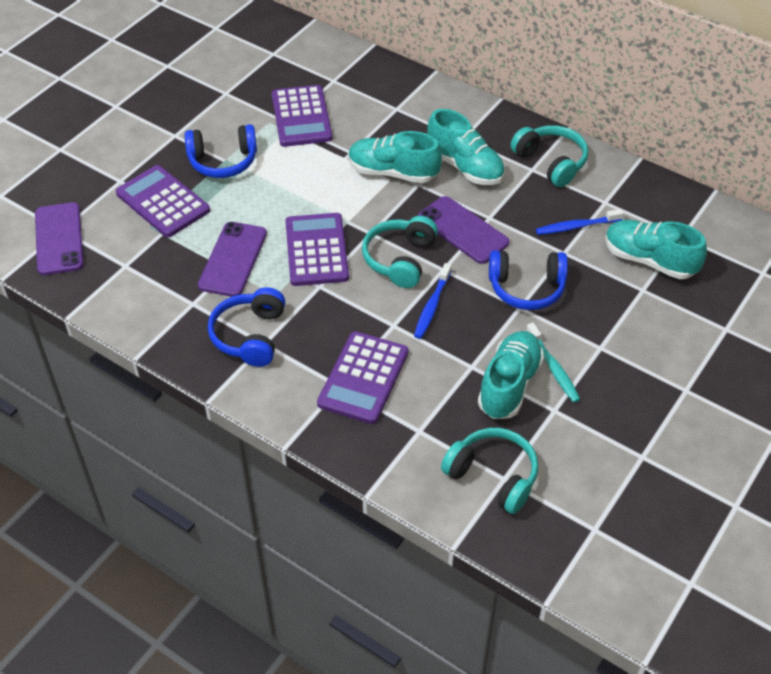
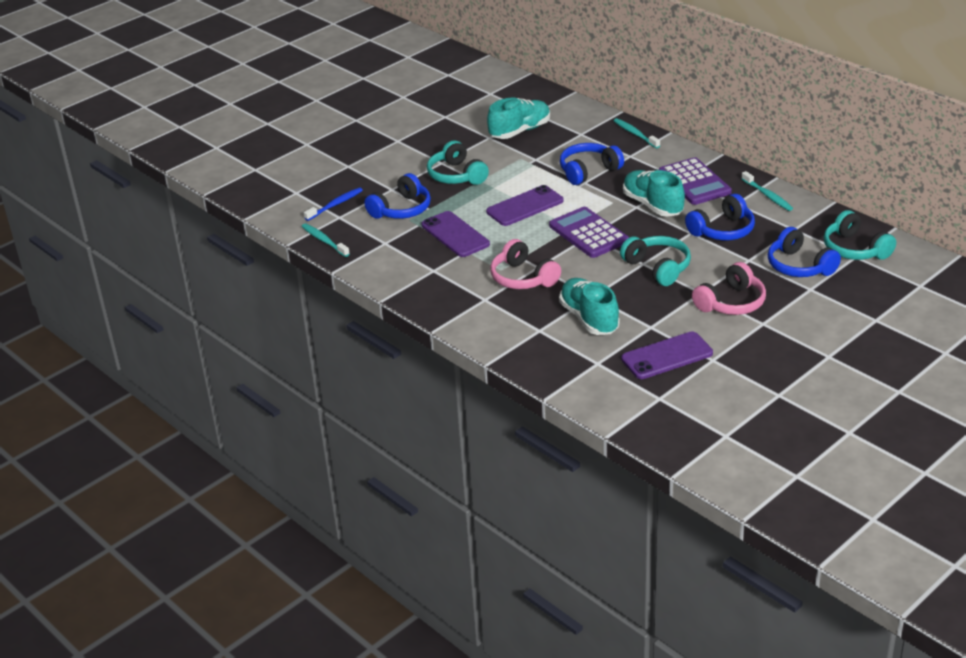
blue headphones: [185,124,257,178] [208,287,285,367] [489,250,568,310] = 3 -> [364,173,431,219] [560,143,624,185] [685,194,755,240] [768,227,841,277] = 4
blue toothbrush: [414,263,451,339] [536,209,624,235] = 2 -> [304,187,363,221] = 1
pink headphones: none = 0 -> [490,239,561,289] [692,262,766,315] = 2
purple calculator: [116,165,210,237] [272,85,332,147] [285,213,349,286] [317,331,408,424] = 4 -> [549,207,629,258] [659,157,732,205] = 2
turquoise shoe: [349,131,442,183] [427,109,505,185] [478,331,544,419] [605,220,707,279] = 4 -> [487,97,550,139] [559,278,620,335] [623,170,685,217] = 3
turquoise toothbrush: [526,323,580,403] = 1 -> [301,223,350,257] [613,118,660,149] [741,171,793,211] = 3

